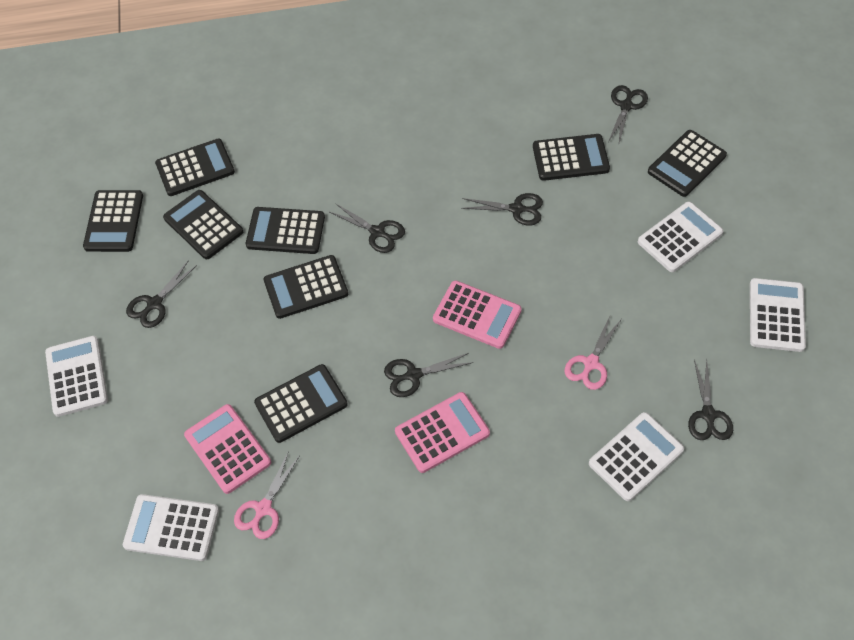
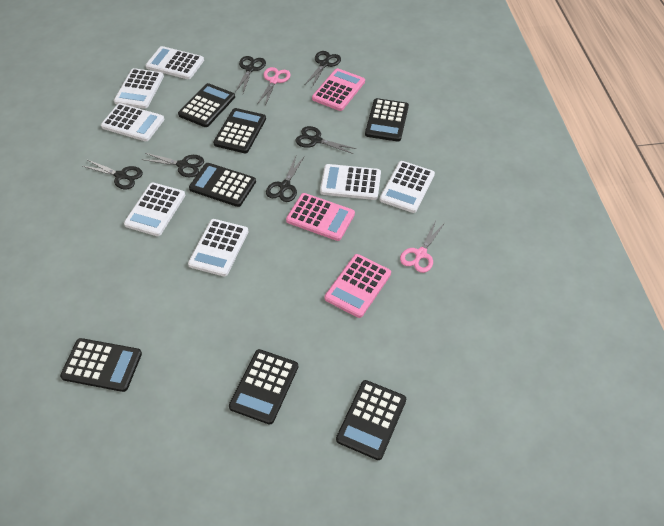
black calculator: [83,190,143,252] [155,139,235,196] [163,190,243,259] [246,207,325,254] [254,364,348,443] [264,255,348,319] [533,134,610,181] [648,130,727,197] = 8 -> [60,338,142,392] [178,83,235,127] [189,163,256,207] [213,108,266,153] [229,349,298,425] [336,380,406,460] [365,98,409,142] = 7
white calculator: [45,336,108,417] [123,494,219,561] [589,412,684,501] [638,202,723,272] [750,278,806,352] = 5 -> [101,103,164,141] [114,68,164,109] [124,183,185,236] [146,46,204,79] [188,219,249,277] [320,164,381,200] [380,161,435,213] = 7

